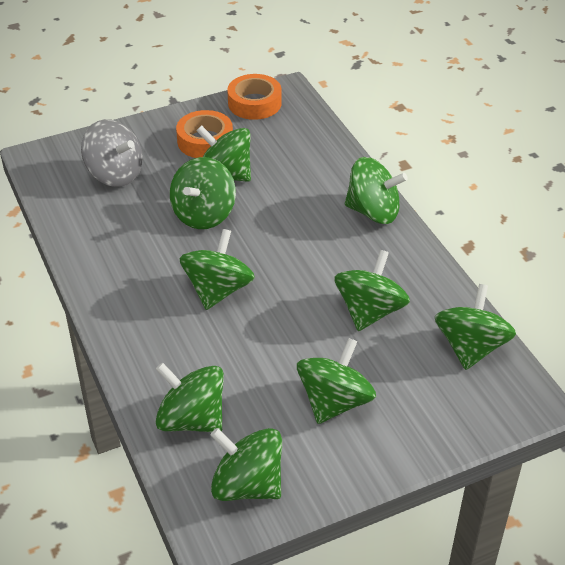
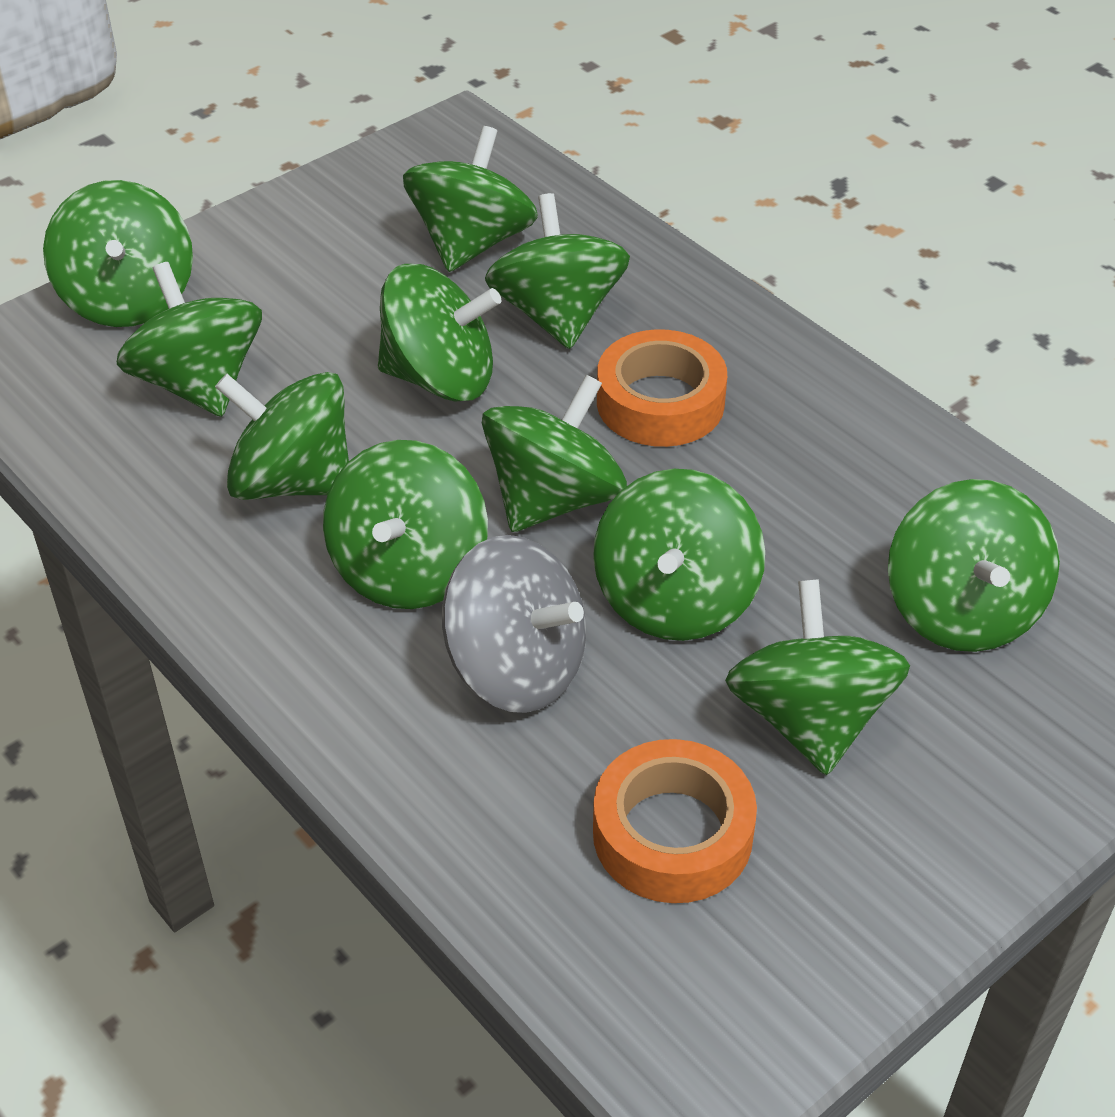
green spinning top: [155,363,224,432] [170,157,236,229] [179,229,255,310] [196,125,251,182] [211,428,282,501] [297,338,376,424] [334,250,410,331] [345,157,408,224] [435,284,516,370] = 9 -> [43,180,193,327] [117,262,262,417] [215,372,349,500] [323,440,488,609] [378,264,501,402] [403,126,538,272] [482,374,627,532] [485,193,630,349] [593,469,765,641] [725,579,910,775] [888,479,1060,652] = 11

